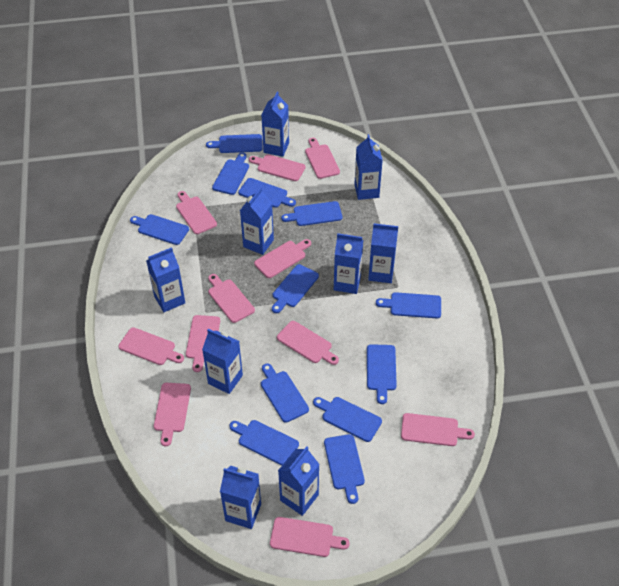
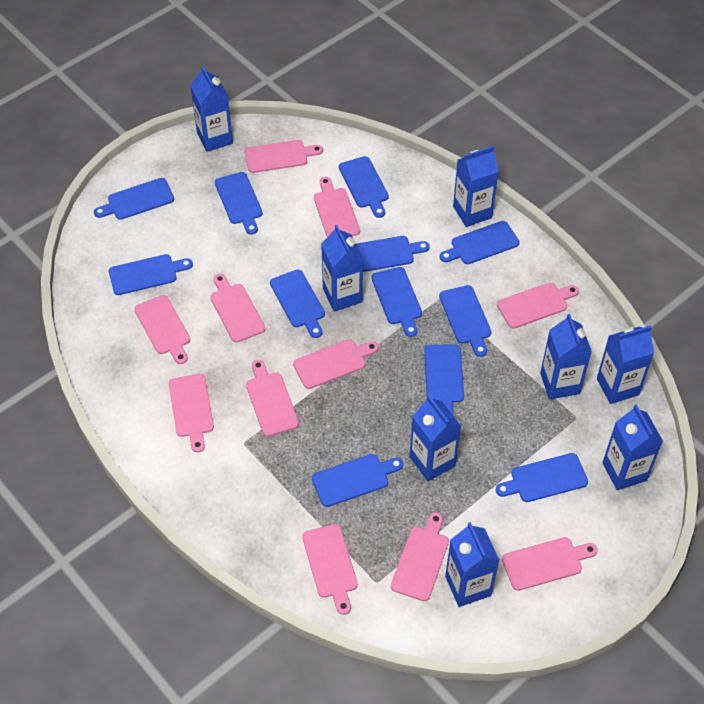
blue carton: [146,247,185,312] [202,329,243,394] [220,466,261,529] [240,187,274,255] [261,92,289,157] [278,446,320,516] [334,233,363,294] [354,134,383,200] [368,224,398,283] = 9 -> [190,66,233,152] [321,225,363,311] [410,395,461,481] [445,522,500,607] [453,146,499,227] [540,314,592,399] [597,325,654,404] [603,404,663,490] = 8

